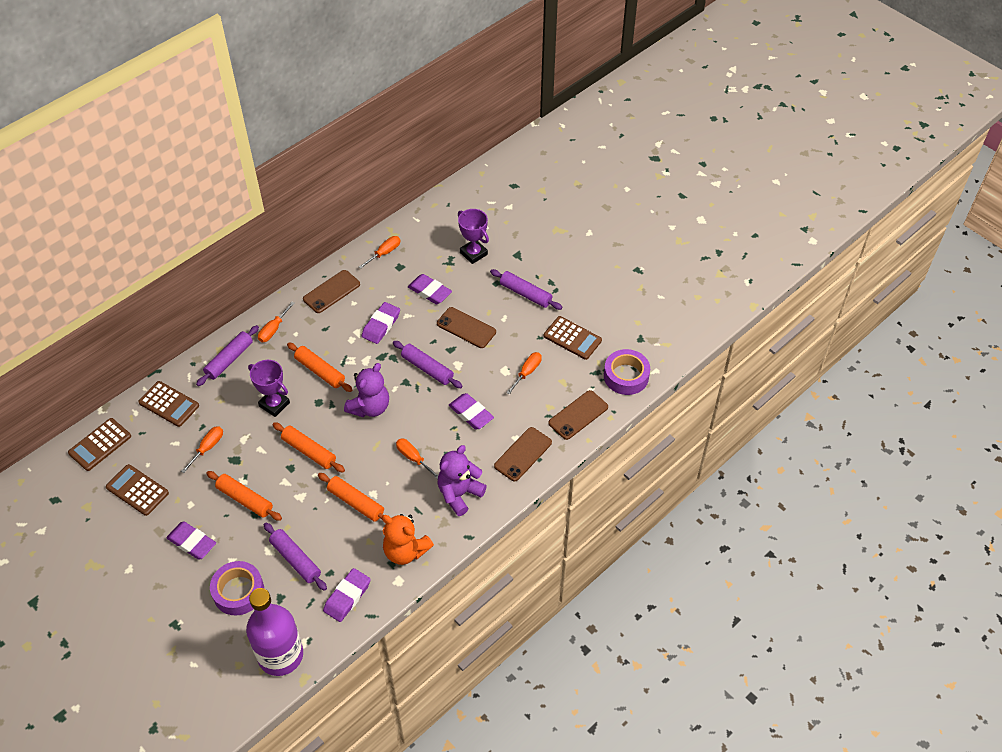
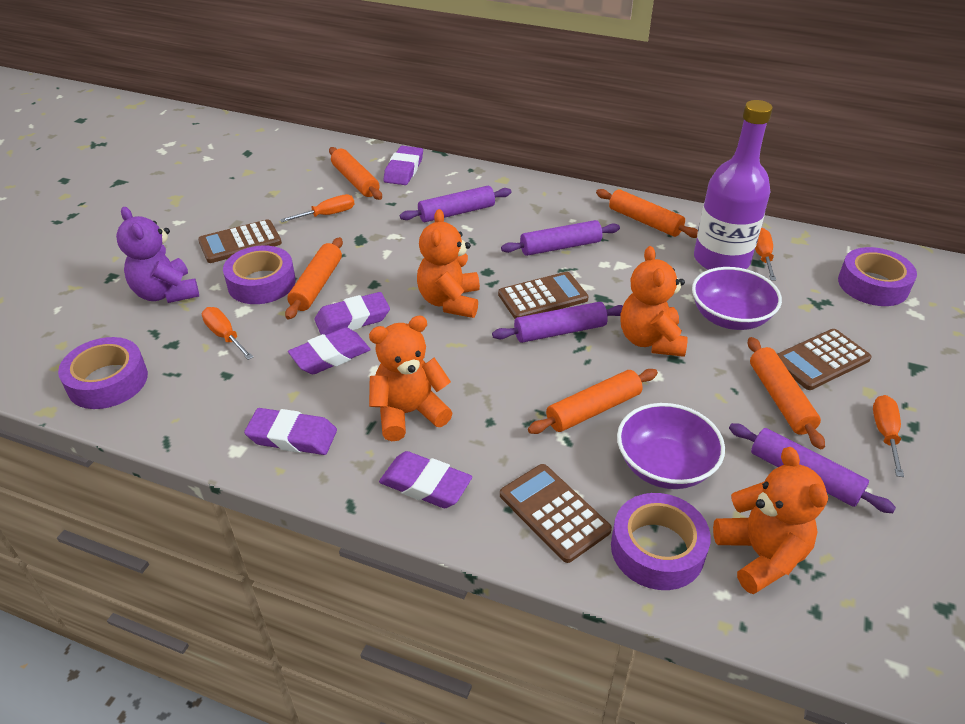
brown phone: [303,270,360,313] [437,307,496,348] [494,427,552,481] [549,390,608,440] = 4 -> none = 0
orange rolling pin: [206,471,282,521] [272,422,345,472] [287,343,352,392] [318,473,384,522] = 4 -> [285,237,343,320] [329,147,382,200] [528,369,658,434] [596,189,698,238] [748,337,825,449] = 5
orange screwdriver: [181,426,223,473] [258,302,295,342] [359,236,400,269] [396,439,438,479] [506,352,542,394] = 5 -> [202,307,253,360] [280,194,355,222] [755,228,776,281] [873,395,904,477] = 4
orange teddy bear: [382,514,434,565] = 1 -> [369,315,452,441] [417,209,480,318] [620,246,688,357] [713,447,828,594] = 4
purple bowl: none = 0 -> [617,403,725,489] [692,267,782,330] = 2
purple tape: [210,561,264,615] [604,349,650,395] = 2 -> [58,337,148,409] [223,246,296,304] [611,493,711,590] [838,247,917,306] = 4
purple teddy bear: [344,363,389,417] [438,445,487,516] = 2 -> [116,207,199,303] = 1
purple trophy: [248,360,290,417] [458,209,489,264] = 2 -> none = 0

